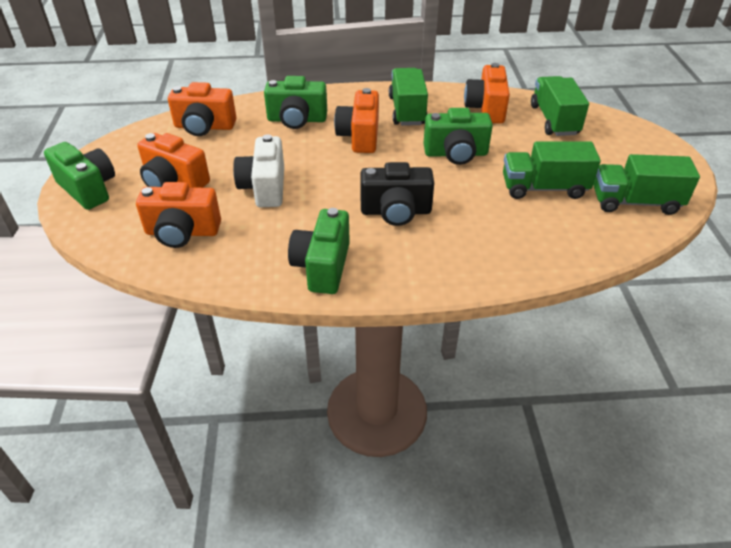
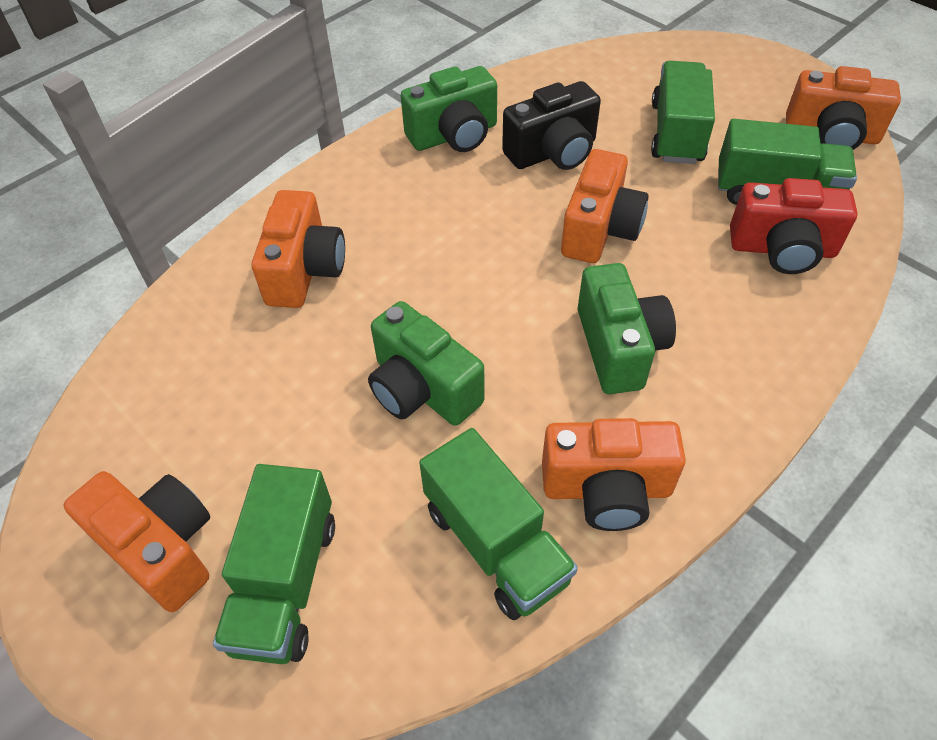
green camera: [44,142,115,210] [264,76,327,129] [288,208,350,294] [423,108,493,165] = 4 -> [368,301,484,426] [401,66,497,152] [578,263,676,394] = 3
red camera: none = 0 -> [730,178,857,274] = 1
white camera: [233,134,284,207] = 1 -> none = 0

